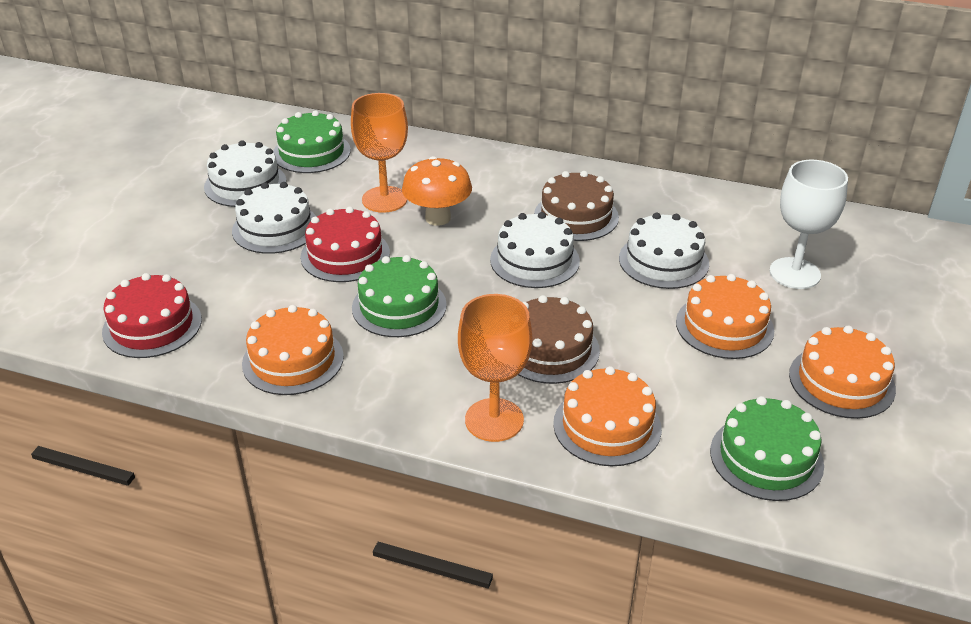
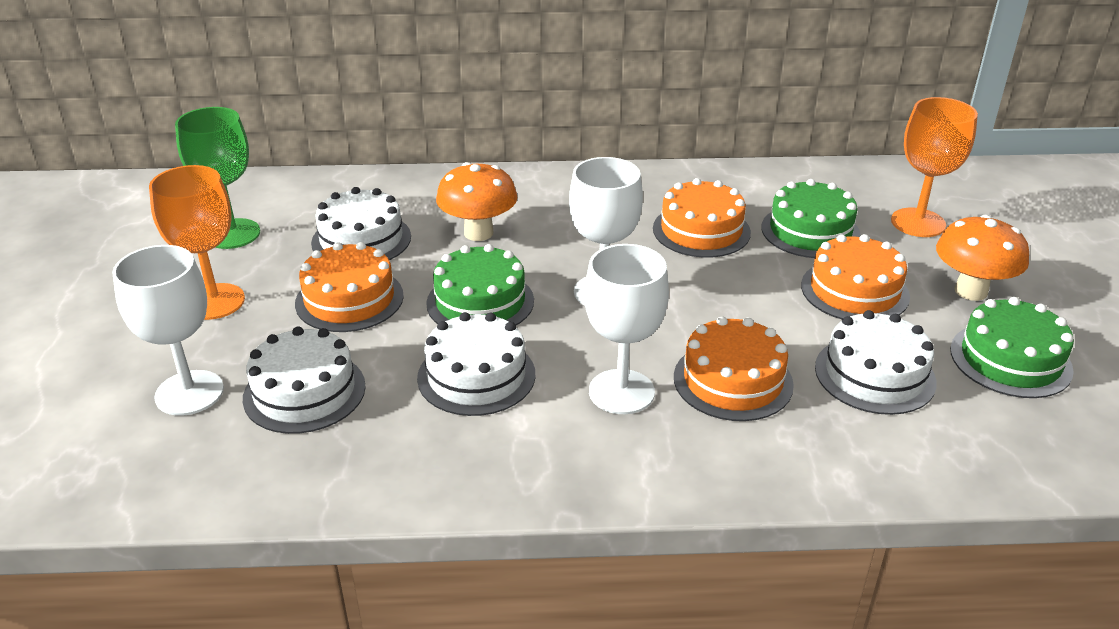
brown cake: [518,295,600,384] [534,171,619,241] = 2 -> none = 0
green goblet: none = 0 -> [175,107,260,249] = 1
orange mushroom: [402,156,472,226] = 1 -> [436,162,518,241] [936,215,1029,301] = 2
red cake: [102,273,202,358] [300,207,390,282] = 2 -> none = 0
white goblet: [770,160,848,289] = 1 -> [112,245,224,416] [569,157,643,306] [584,244,669,414] = 3

